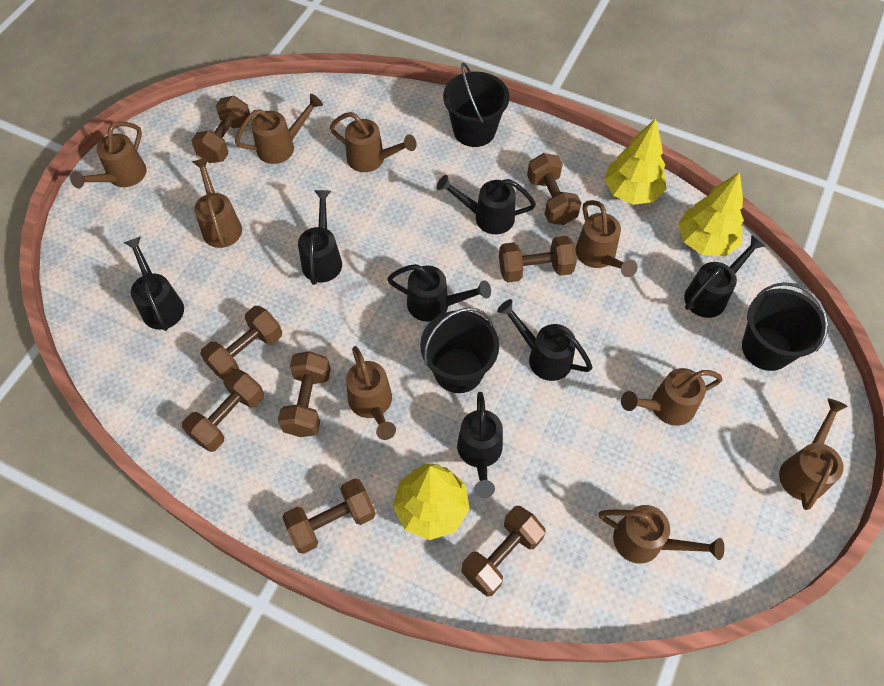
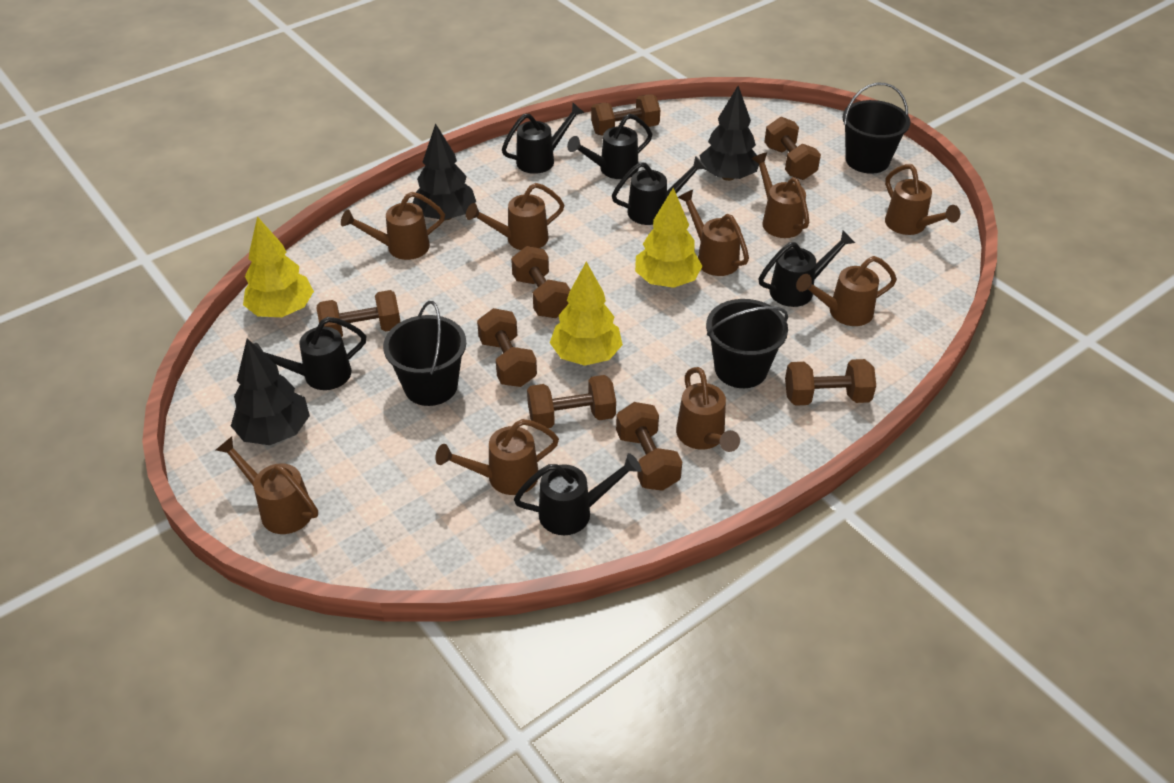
black tree: none = 0 -> [231,338,310,445] [413,123,476,220] [700,86,759,181] = 3
black watering can: [123,236,184,331] [298,190,342,285] [387,264,491,322] [437,175,536,234] [457,392,503,498] [497,299,592,381] [684,235,765,318] = 7 -> [254,317,367,390] [502,103,584,174] [514,453,641,535] [567,113,652,179] [612,156,707,225] [759,231,855,307] = 6

